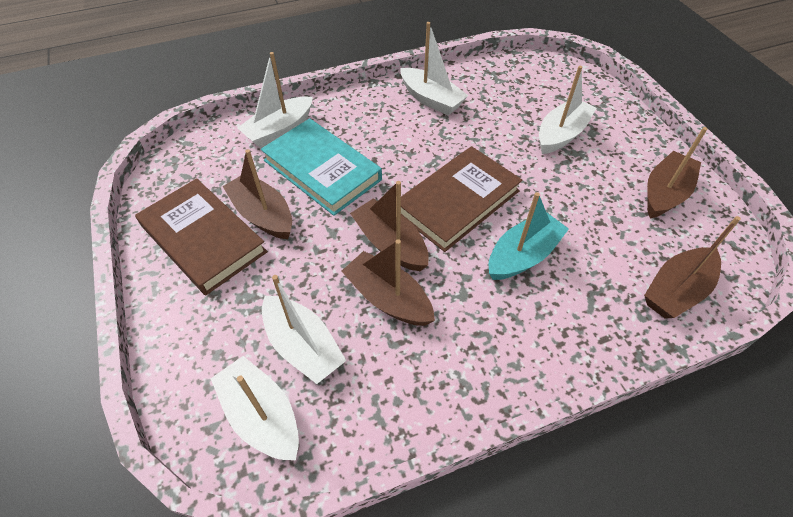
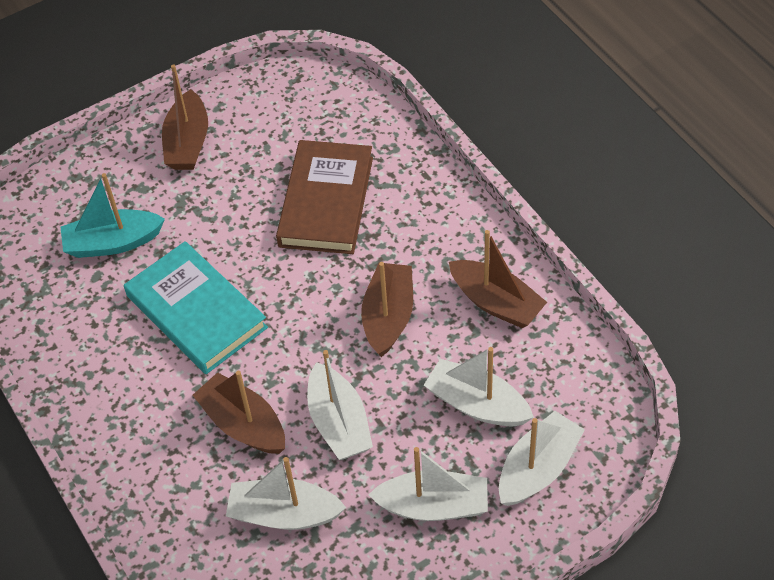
brown boat: [223,149,292,239] [342,239,435,326] [350,181,429,271] [644,216,741,318] [647,127,707,219] = 5 -> [162,64,208,170] [193,371,285,454] [361,262,413,357] [449,230,547,328] = 4
brown book: [135,178,268,295] [401,146,522,252] = 2 -> [276,140,373,254] = 1

